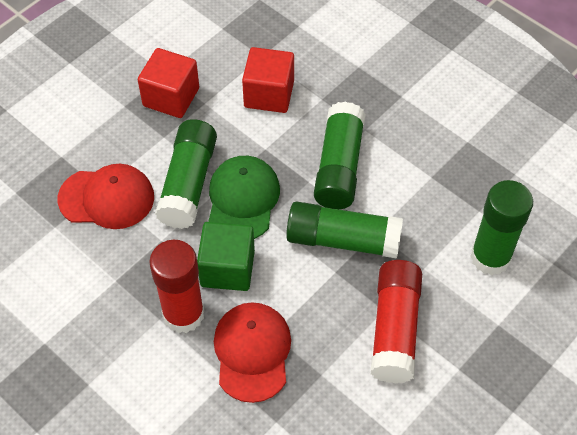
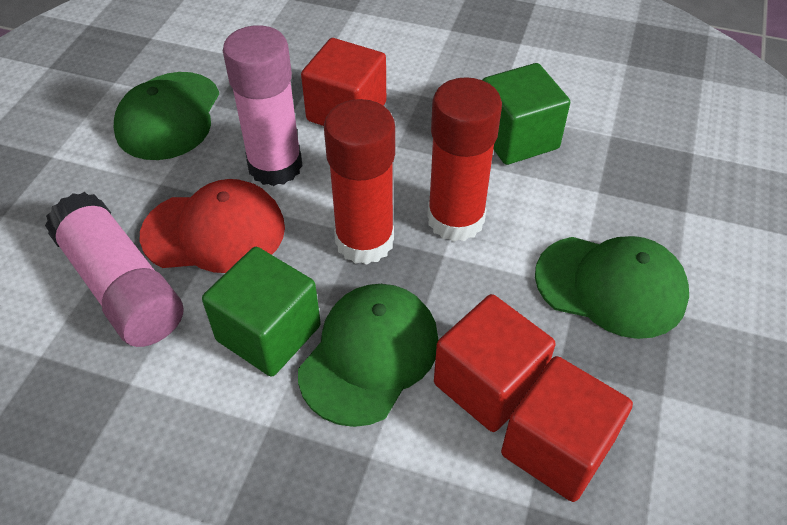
green cap: [208,156,280,239] = 1 -> [114,72,219,160] [298,284,439,427] [535,236,689,339] = 3
green cube: [197,222,255,291] = 1 -> [202,247,321,377] [483,63,570,165] = 2
green glue stick: [155,119,217,229] [286,201,403,259] [314,101,366,209] [470,180,533,275] = 4 -> none = 0
pink glue stick: none = 0 -> [45,192,183,347] [223,25,303,186] = 2
red cap: [57,164,154,229] [214,302,291,403] = 2 -> [140,179,285,273] = 1
red cube: [138,48,199,118] [242,47,294,113] = 2 -> [301,38,386,126] [434,294,556,432] [501,356,633,502] = 3

